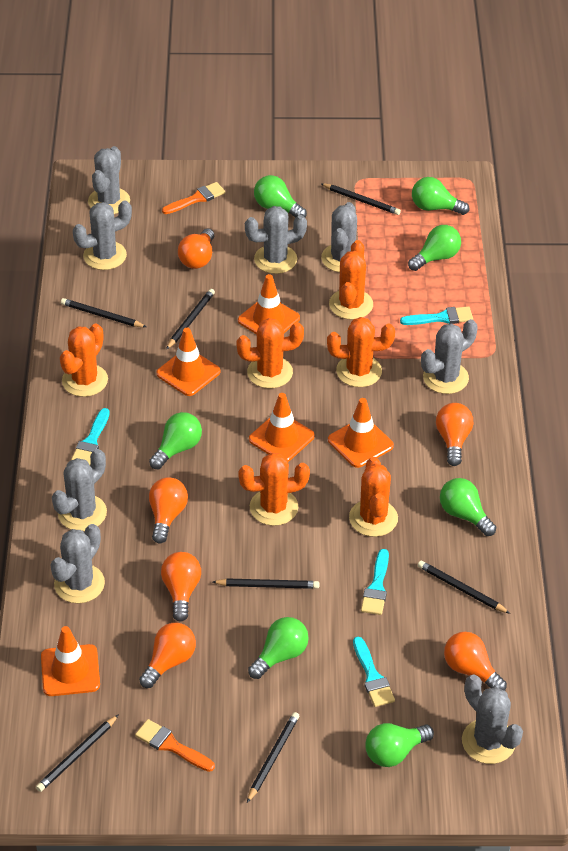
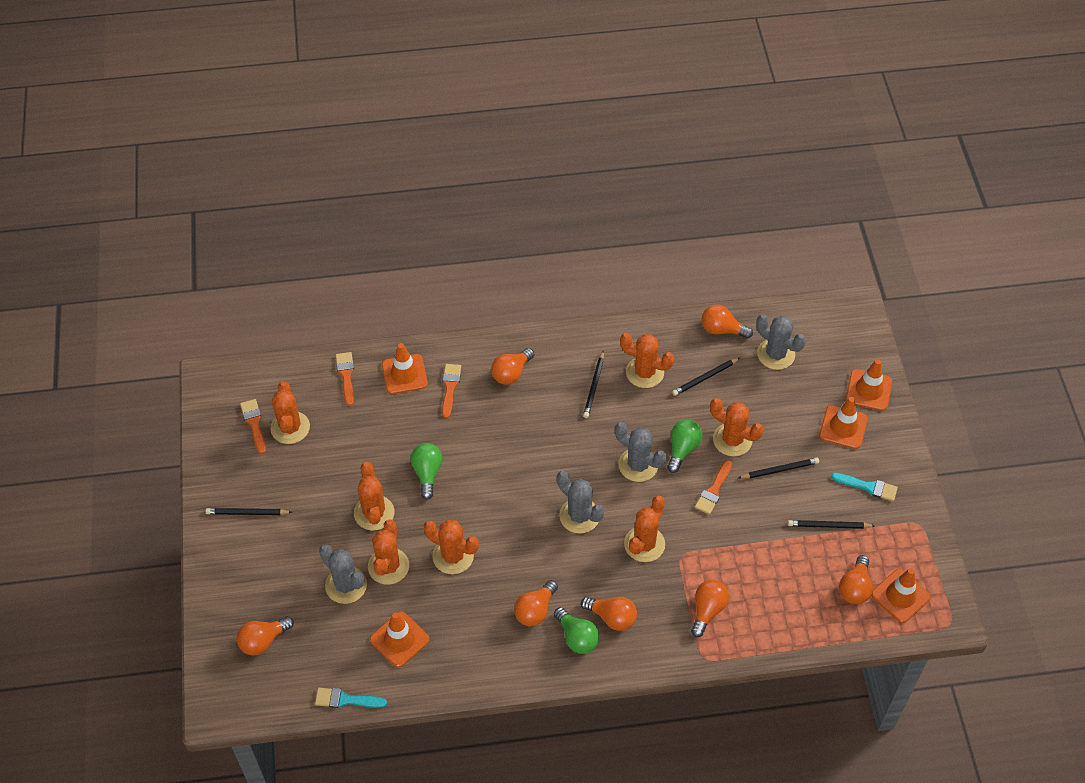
black pencil: [36,714,119,792] [61,298,146,327] [166,289,215,350] [213,578,319,589] [247,712,299,803] [321,183,401,215] [418,561,510,614] = 7 -> [206,508,292,515] [583,350,604,418] [672,358,740,396] [738,458,819,479] [788,520,875,529] = 5
green light bulb: [149,412,202,469] [248,617,309,679] [254,175,307,218] [365,723,434,767] [408,225,461,271] [412,177,469,215] [440,478,496,536] = 7 -> [411,443,443,500] [554,607,599,654] [667,420,702,473] = 3
grey cactus: [51,524,105,603] [52,449,107,531] [73,200,132,270] [88,146,130,214] [245,206,307,274] [321,202,365,272] [421,319,478,394] [462,675,523,764] = 8 -> [319,544,367,604] [557,471,604,534] [615,422,666,482] [756,314,806,370] = 4
orange brush: [135,719,215,772] [162,182,226,214] = 2 -> [240,399,266,454] [336,352,354,406] [442,364,461,418] [695,460,732,515] = 4
orange cactus: [60,323,108,397] [236,318,304,388] [238,453,310,526] [327,317,395,387] [329,240,373,320] [349,457,398,537] = 6 -> [270,381,310,444] [354,462,394,531] [368,519,409,585] [424,520,479,574] [620,333,674,388] [624,496,665,562] [710,398,764,457] = 7
orange light bulb: [139,623,196,688] [149,477,188,543] [161,552,201,622] [178,229,214,269] [436,403,473,466] [444,632,507,691] = 6 -> [237,616,294,656] [491,348,534,385] [514,580,558,626] [581,597,637,631] [691,580,729,637] [702,304,753,339] [839,555,873,604] = 7
turquoise brush: [71,408,110,465] [353,637,395,707] [361,549,389,615] [400,306,473,325] = 4 -> [315,688,387,708] [831,473,898,501] = 2

